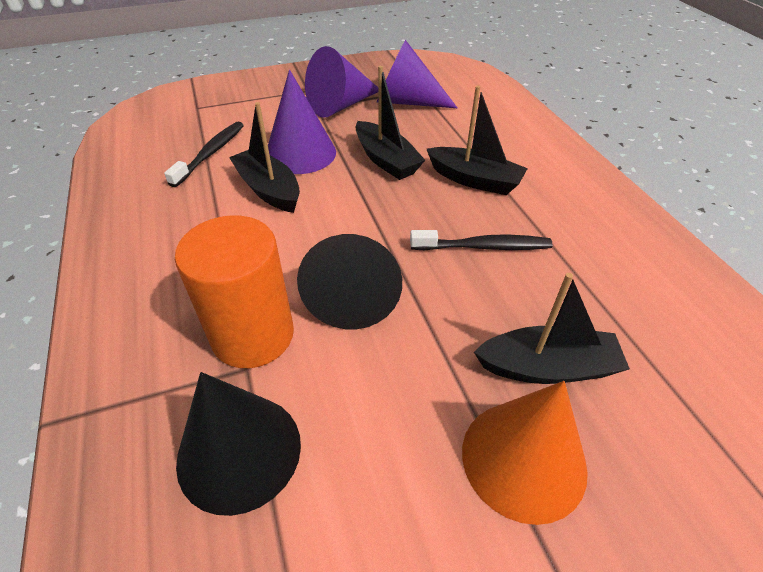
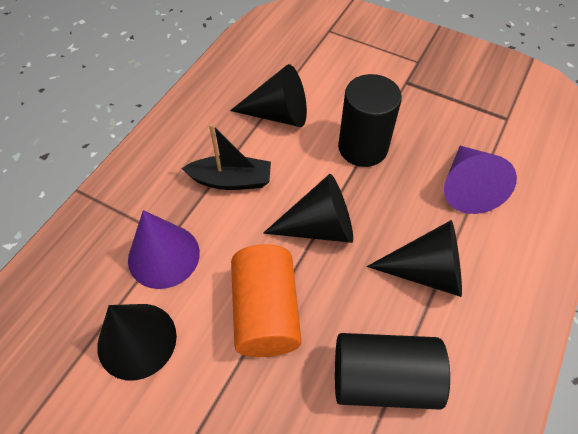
black boat: [229,102,300,213] [355,66,425,180] [427,86,528,195] [474,273,630,384] = 4 -> [181,124,271,190] = 1
black cone: [176,372,301,516] [297,234,402,329] = 2 -> [97,304,177,380] [230,64,307,127] [263,174,353,243] [367,220,462,297] = 4
black cylinder: none = 0 -> [335,333,450,410] [338,74,402,167] = 2
black toothbrush: [164,122,244,187] [410,230,553,250] = 2 -> none = 0
orange cone: [462,381,588,525] = 1 -> none = 0
purple cone: [268,69,336,174] [305,46,378,118] [377,40,457,108] = 3 -> [128,210,200,289] [444,146,517,214] = 2

